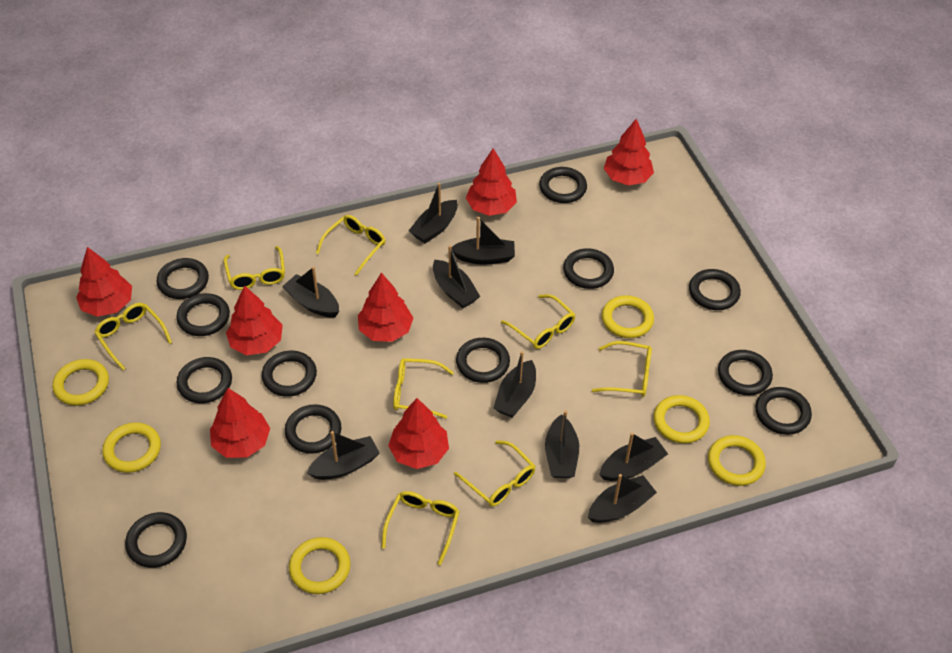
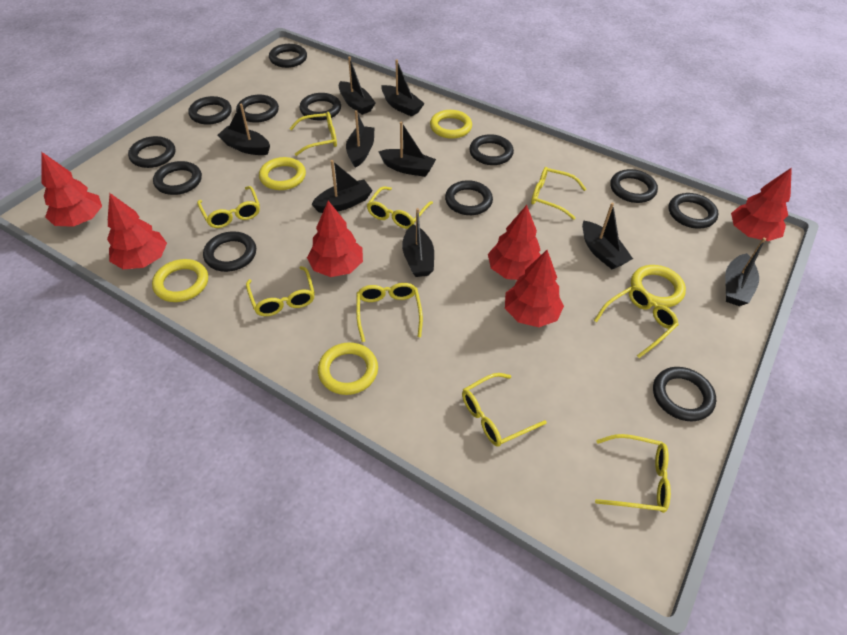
red tree: [76,247,132,317] [210,388,270,458] [226,285,283,355] [358,273,413,342] [388,398,449,469] [466,148,517,216] [604,119,654,186] = 7 -> [42,152,102,227] [107,193,167,269] [307,201,363,277] [488,205,541,280] [505,250,564,327] [731,167,792,241] = 6
yellow glasses: [94,303,172,370] [224,246,285,290] [316,215,385,276] [382,491,460,565] [393,358,454,419] [454,440,535,506] [501,294,576,349] [592,341,652,397] = 8 -> [197,186,260,228] [246,266,315,316] [289,112,337,156] [356,283,423,342] [367,186,433,229] [462,373,547,446] [531,167,586,220] [594,286,679,358] [595,434,671,513] = 9
yellow ring: [52,359,109,406] [102,422,161,473] [289,537,350,594] [602,295,654,338] [654,395,710,444] [708,435,766,486] = 6 -> [152,259,208,302] [259,157,306,190] [318,342,378,395] [430,110,472,139] [631,265,686,307] = 5

